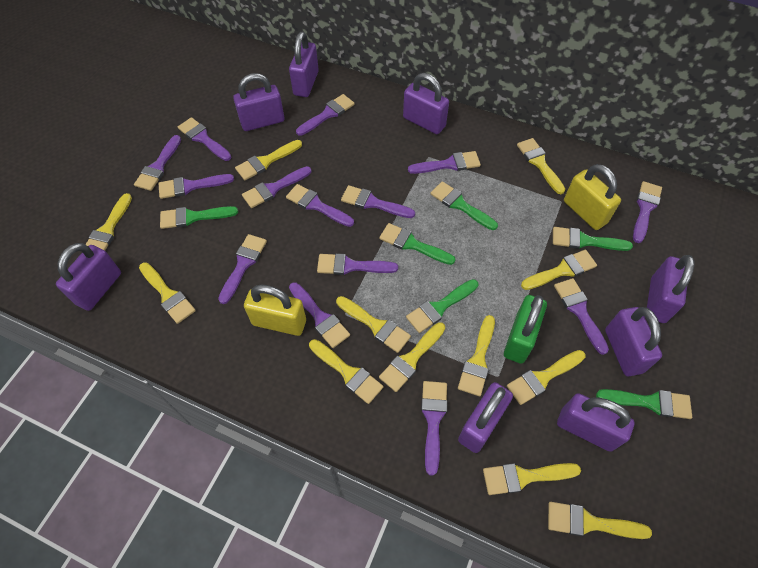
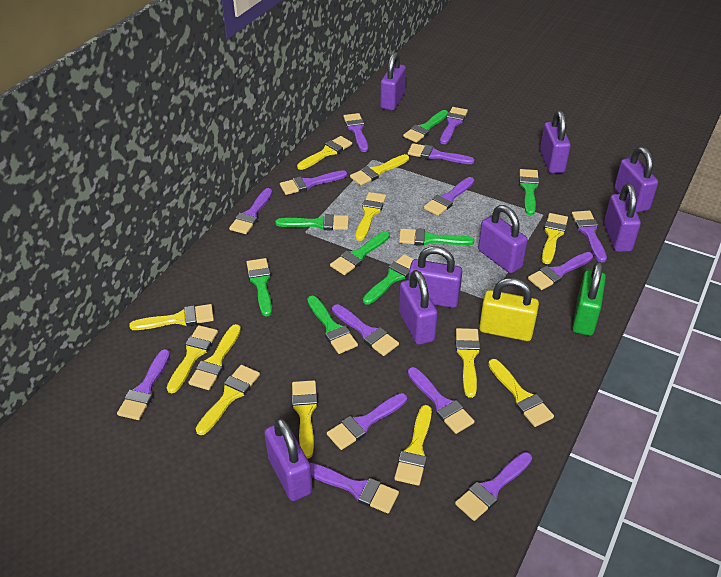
green brush: [160,206,238,229] [379,223,456,265] [406,279,478,333] [430,181,498,230] [553,227,633,251] [596,389,692,419] = 6 -> [247,258,272,316] [275,214,349,230] [307,296,358,354] [330,231,390,275] [363,254,414,305] [399,228,474,246] [403,110,448,143] [519,169,539,215] = 8
yellow padlock: [244,285,306,336] [564,164,621,230] = 2 -> [479,278,539,341] = 1

